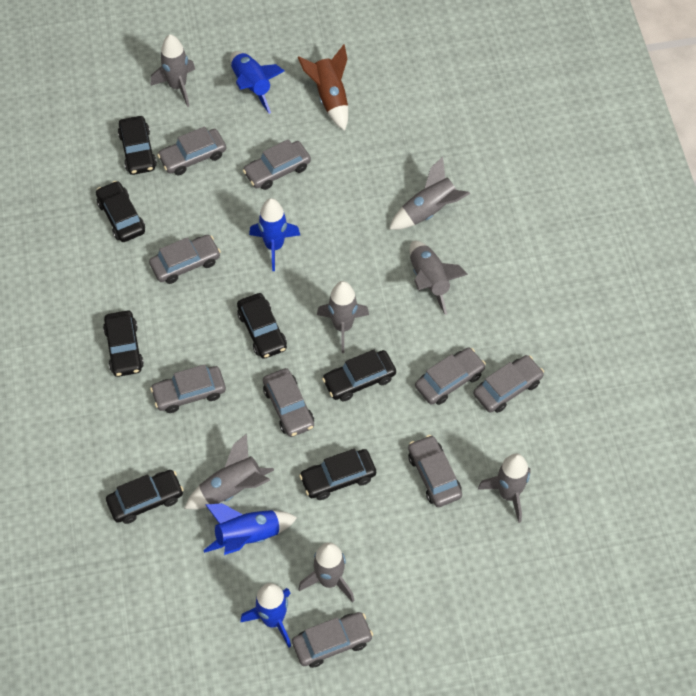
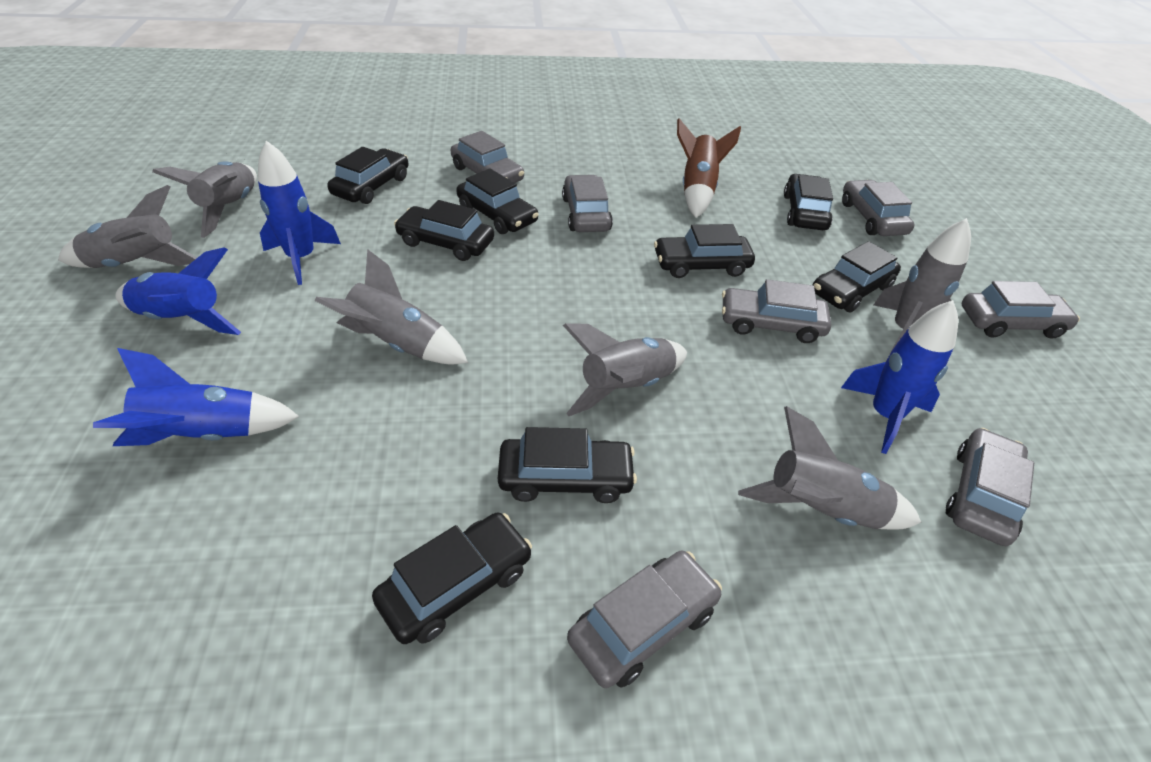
black car: [96,181,145,242] [103,310,144,377] [106,470,183,524] [118,116,157,175] [237,293,287,359] [299,449,376,500] [322,350,396,401] = 7 -> [327,147,409,204] [372,513,532,644] [394,200,494,261] [456,168,538,234] [498,427,637,503] [654,224,755,278] [784,174,833,230] [813,241,901,313] = 8
grey car: [149,235,221,284] [150,364,226,413] [157,126,226,175] [243,139,311,190] [263,368,314,437] [292,612,373,668] [408,435,462,507] [415,348,486,405] [474,355,544,413] = 9 -> [451,131,524,183] [562,175,613,232] [567,551,722,688] [722,279,831,343] [842,180,915,236] [946,428,1034,546] [962,281,1080,339] = 7
grey rocket: [151,34,195,107] [184,434,274,510] [298,542,355,603] [317,281,369,353] [389,157,470,230] [410,241,468,315] [478,453,530,523] = 7 -> [58,185,197,268] [152,161,257,238] [315,249,468,364] [563,323,687,416] [738,406,922,530] [874,218,971,355] = 6

